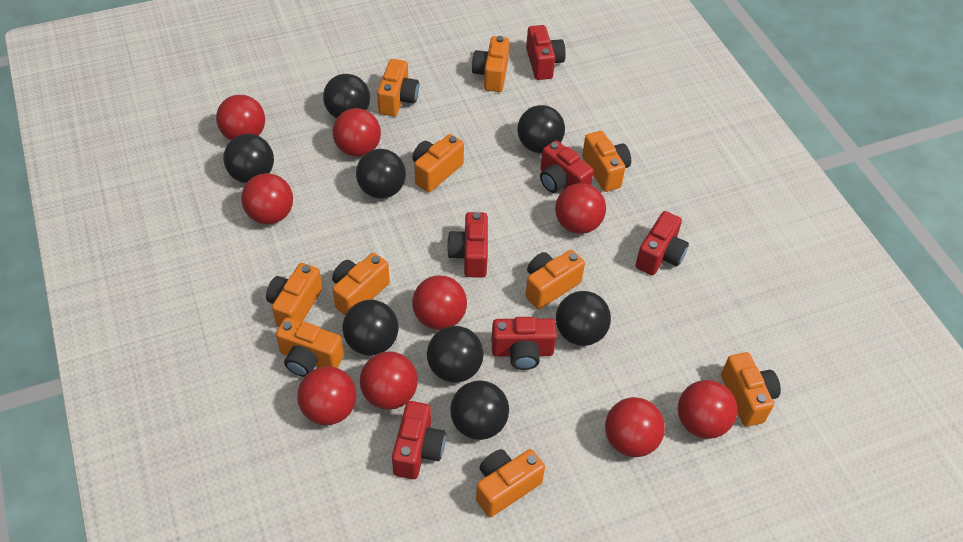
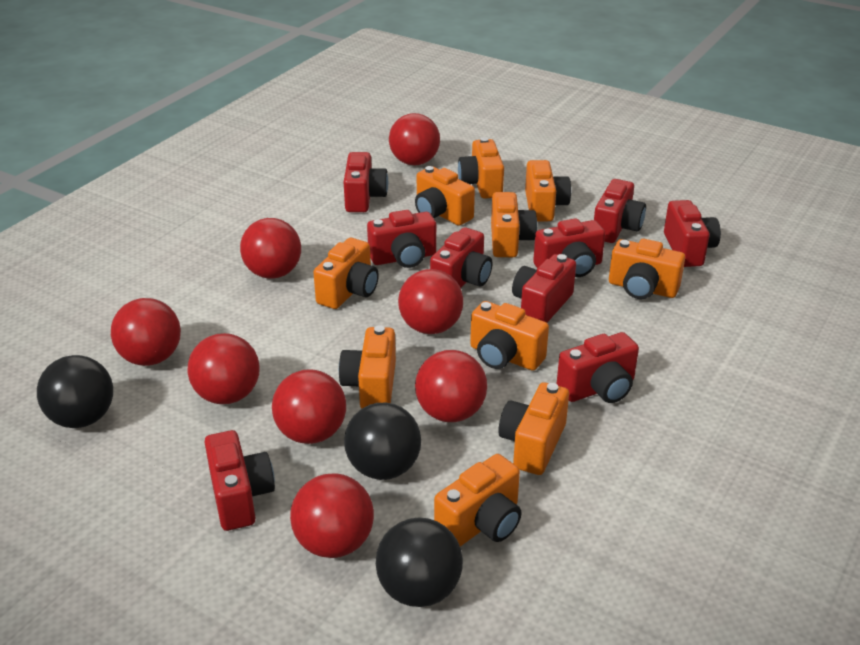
black ball: [223,134,274,183] [323,74,370,118] [342,300,399,356] [356,149,406,199] [427,326,484,382] [450,381,509,440] [517,105,565,153] [556,291,611,346] = 8 -> [37,355,113,428] [344,403,421,480] [376,517,463,607] = 3
red ball: [216,95,265,140] [241,173,293,224] [297,366,357,425] [332,108,381,157] [360,351,418,410] [412,276,467,330] [555,183,606,234] [605,397,665,457] [678,380,737,439] = 9 -> [111,298,181,366] [187,333,260,404] [240,218,301,279] [272,370,346,444] [290,473,374,558] [389,113,440,165] [398,269,463,334] [415,350,487,422] = 8
red camera: [392,401,446,479] [447,212,488,278] [491,317,557,370] [526,25,566,80] [540,140,594,193] [635,211,689,275] = 6 -> [205,430,275,531] [344,152,388,212] [367,210,436,268] [430,227,492,288] [512,254,576,323] [533,218,605,277] [557,332,639,403] [594,179,646,243] [664,200,721,267] = 9

